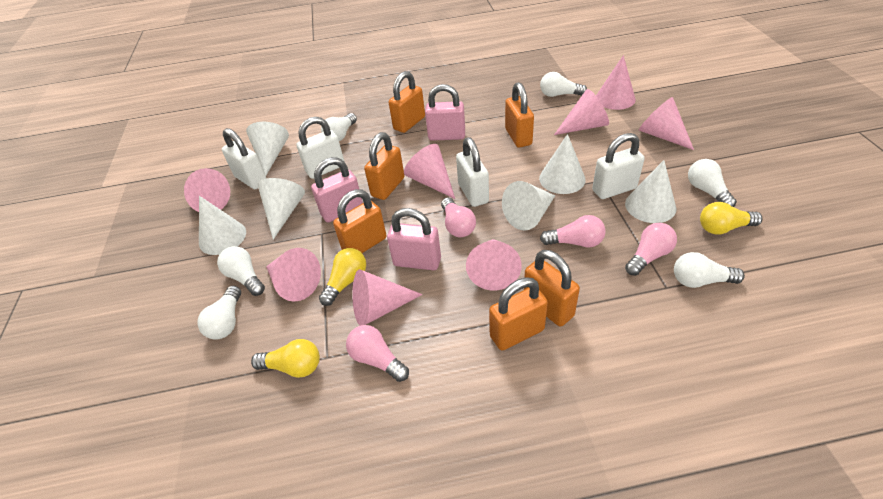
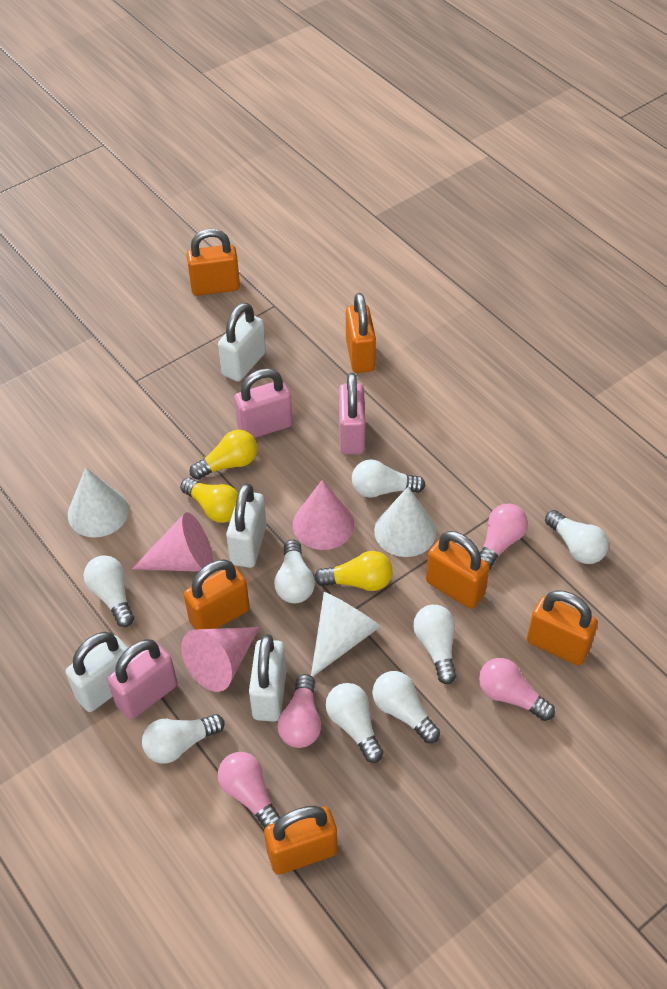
pink cone: [184,168,230,212] [266,248,321,302] [352,269,423,326] [404,144,455,199] [466,239,522,291] [554,89,609,135] [596,55,636,110] [639,97,694,150] = 8 -> [132,512,213,572] [181,627,260,692] [293,480,354,550] = 3
white cone: [199,196,246,255] [246,122,289,175] [258,178,305,240] [502,181,555,231] [539,134,586,194] [625,160,676,223] = 6 -> [68,468,129,537] [311,592,381,677] [374,487,436,557] = 3
white light bulb: [197,286,241,340] [217,246,265,296] [321,113,357,141] [540,72,587,97] [674,252,745,288] [688,159,737,207] = 6 -> [84,555,134,627] [142,714,225,763] [274,539,315,603] [326,683,383,763] [352,459,425,498] [372,671,440,743] [413,605,456,684] [545,510,609,564] = 8

